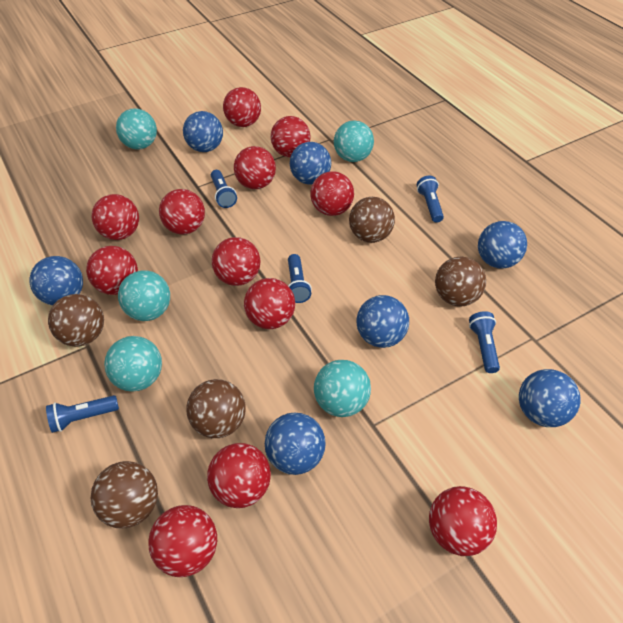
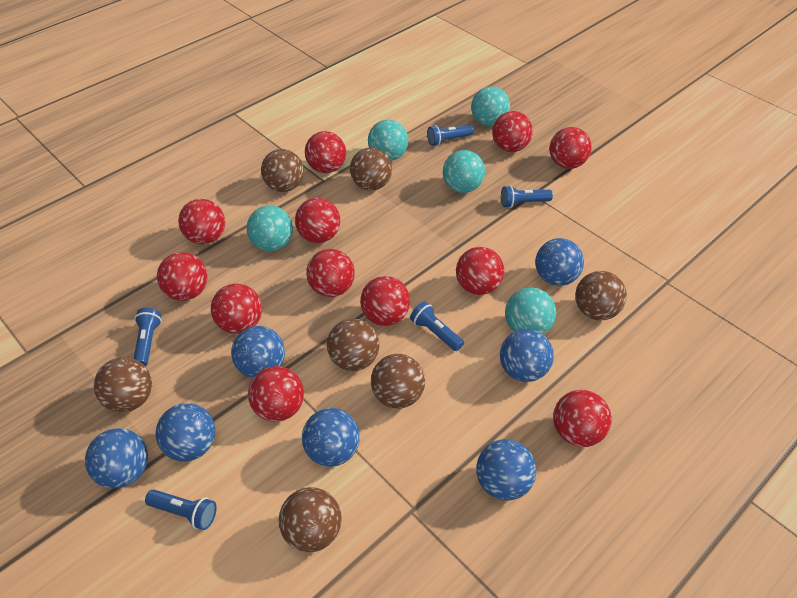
brown ball: [48,294,104,347] [91,461,158,528] [186,379,246,438] [349,197,395,243] [435,257,486,306] = 5 -> [94,357,152,412] [261,149,304,192] [279,487,342,552] [327,319,379,371] [350,148,392,191] [371,354,425,409] [575,271,627,320] = 7

